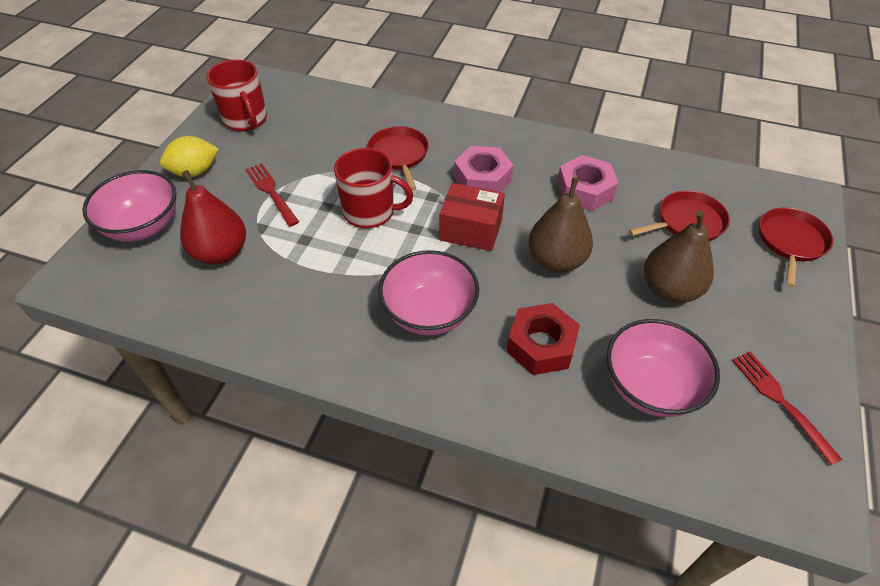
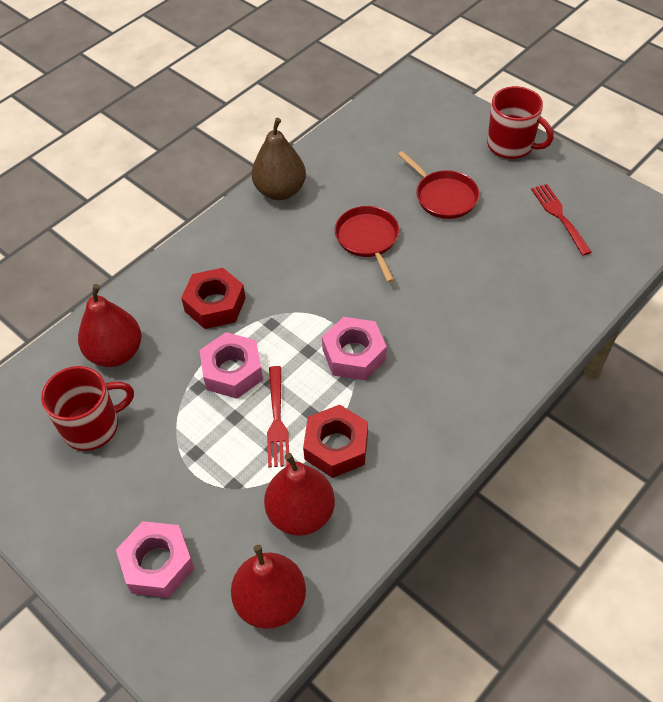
brown pear: [528,177,593,272] [644,210,714,303] = 2 -> [251,118,306,200] = 1
pink bowl: [82,170,177,241] [379,250,479,336] [607,319,720,417] = 3 -> none = 0
pink nut: [454,146,514,192] [557,155,619,211] = 2 -> [116,521,194,598] [200,332,263,399] [322,317,387,380] = 3
red box: [439,183,505,251] = 1 -> none = 0
red nut: [506,303,580,375] = 1 -> [181,268,246,329] [303,405,368,478] = 2
red pan: [367,126,429,190] [629,191,730,241] [759,208,833,287] = 3 -> [335,206,399,283] [398,151,479,219] = 2
red pear: [180,170,246,264] = 1 -> [78,284,142,367] [231,545,306,629] [264,453,335,536] = 3
yellow lemon: [160,136,219,177] = 1 -> none = 0

